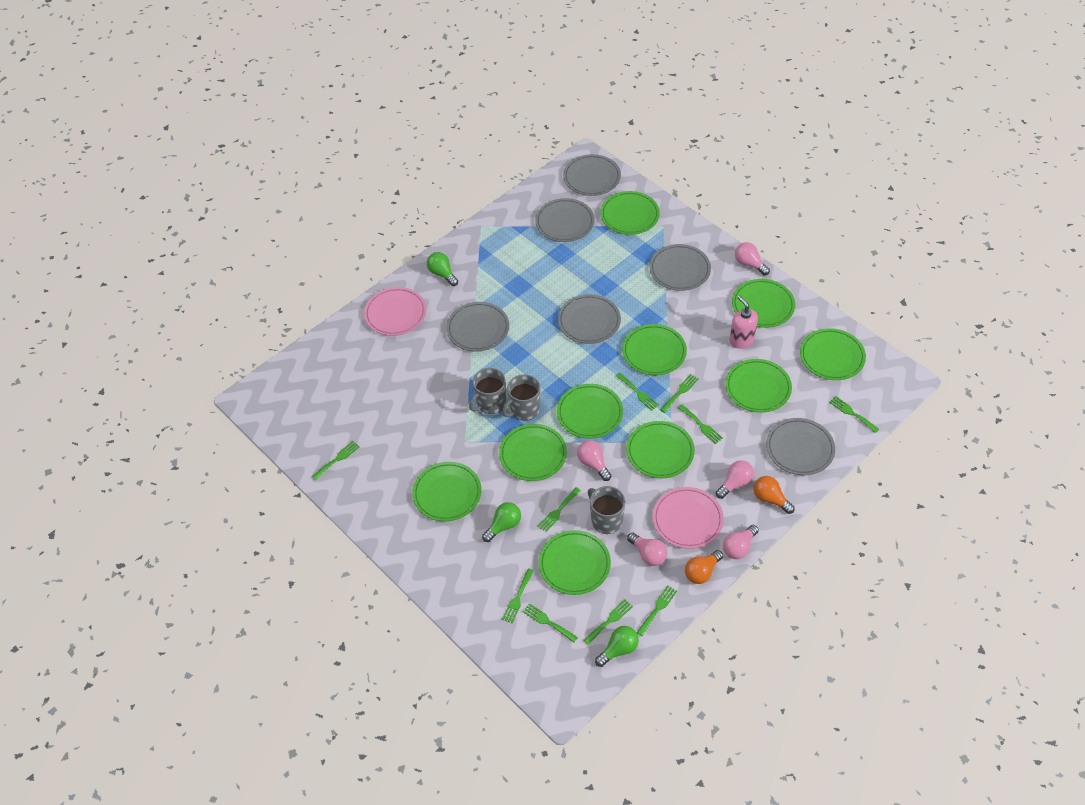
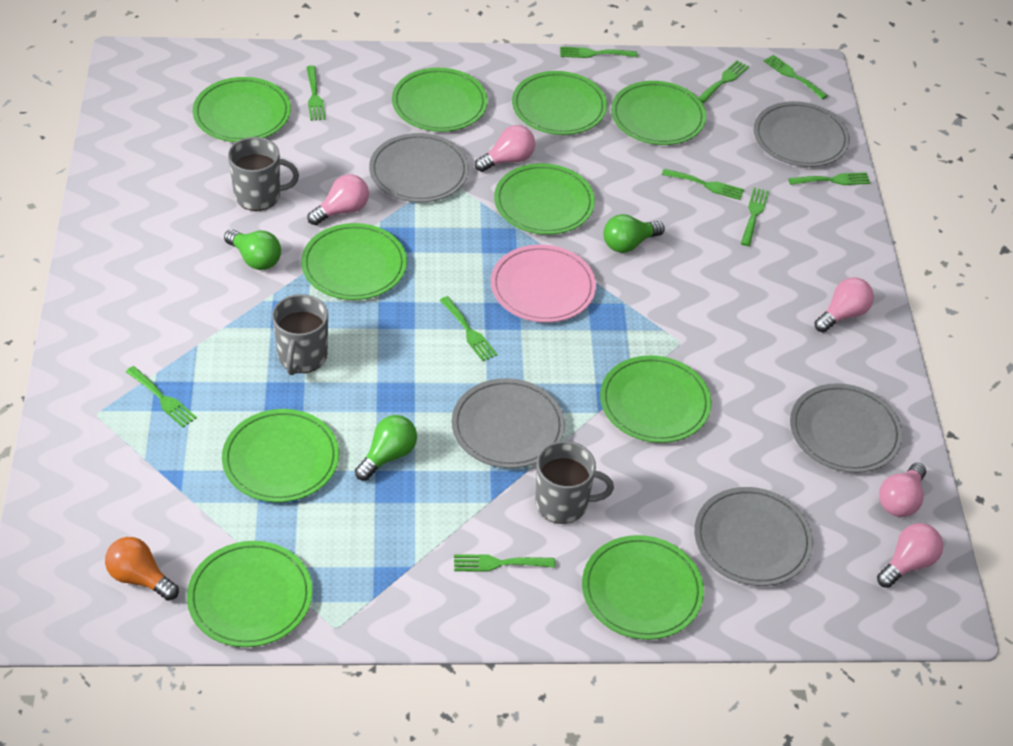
grey plate: [446,302,509,352] [535,198,595,242] [558,294,621,344] [563,154,621,196] [649,244,711,291] [766,418,835,475] = 6 -> [369,133,469,202] [452,378,565,468] [694,487,813,586] [754,101,850,167] [790,383,903,473] = 5
orange light bulb: [685,550,723,584] [754,476,795,514] = 2 -> [105,537,179,601] = 1
pink plate: [364,287,426,336] [653,487,724,549] = 2 -> [491,245,596,323] = 1
pink soap dispenser: [730,295,758,349] = 1 -> none = 0

